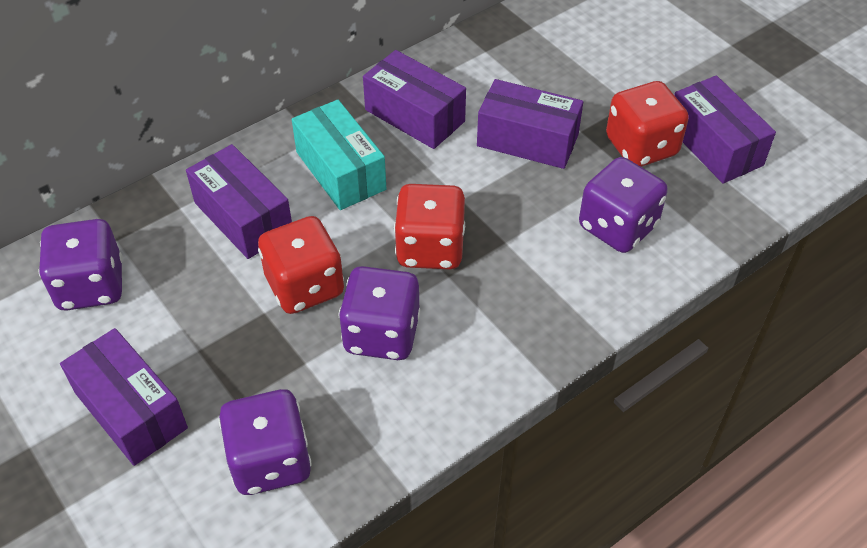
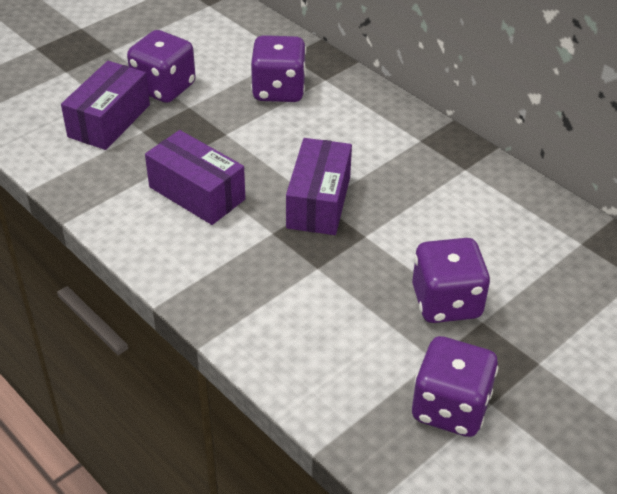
purple box: [60,328,188,466] [186,144,292,259] [363,50,466,149] [477,79,583,169] [674,76,776,183] = 5 -> [61,61,150,150] [145,130,245,225] [286,138,352,235] = 3
red dice: [258,216,344,314] [394,184,465,269] [606,81,689,167] = 3 -> none = 0
turquoise box: [292,100,386,210] = 1 -> none = 0

